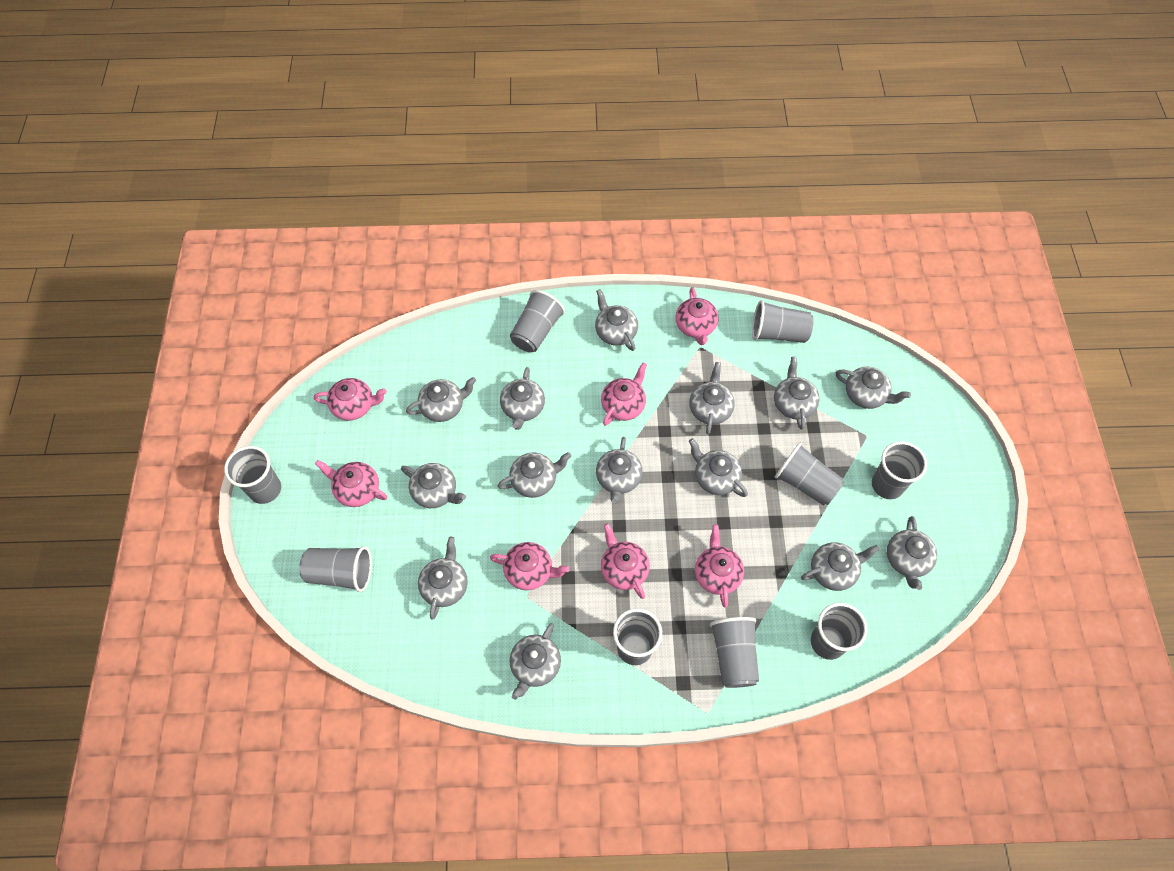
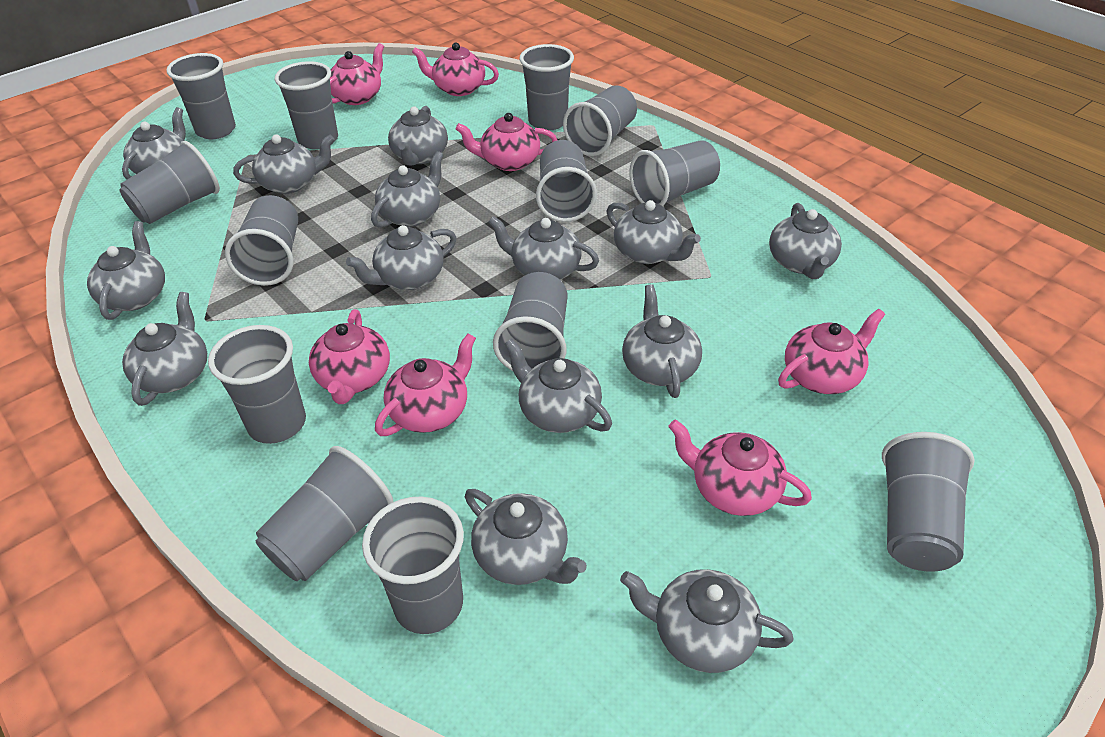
grey cup: [224,446,281,504] [299,546,372,592] [510,290,565,352] [613,608,662,665] [709,617,759,688] [752,300,813,343] [775,443,844,506] [811,603,868,660] [872,441,927,499] = 9 -> [119,141,220,224] [166,53,236,139] [208,325,306,444] [225,195,298,286] [256,446,394,581] [275,61,338,149] [362,496,464,634] [493,272,567,371] [519,44,574,131] [536,140,597,222] [563,86,637,156] [629,140,720,206] [882,432,975,572] = 13

